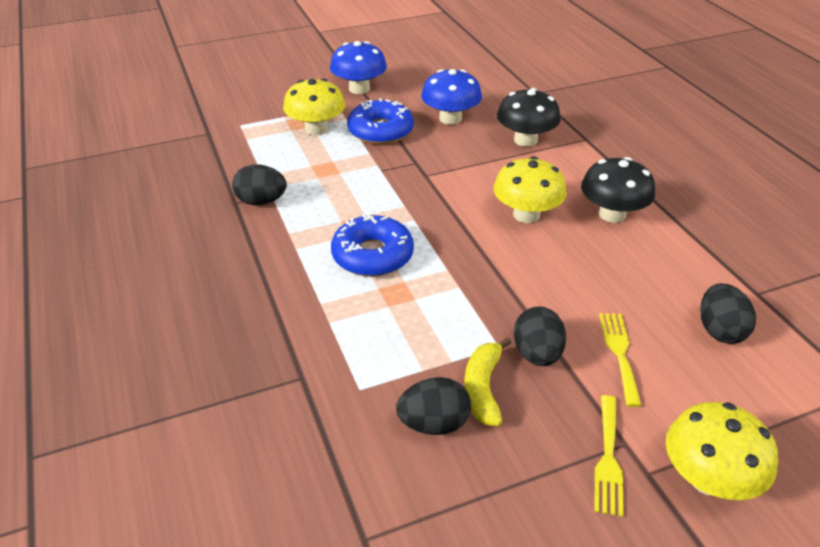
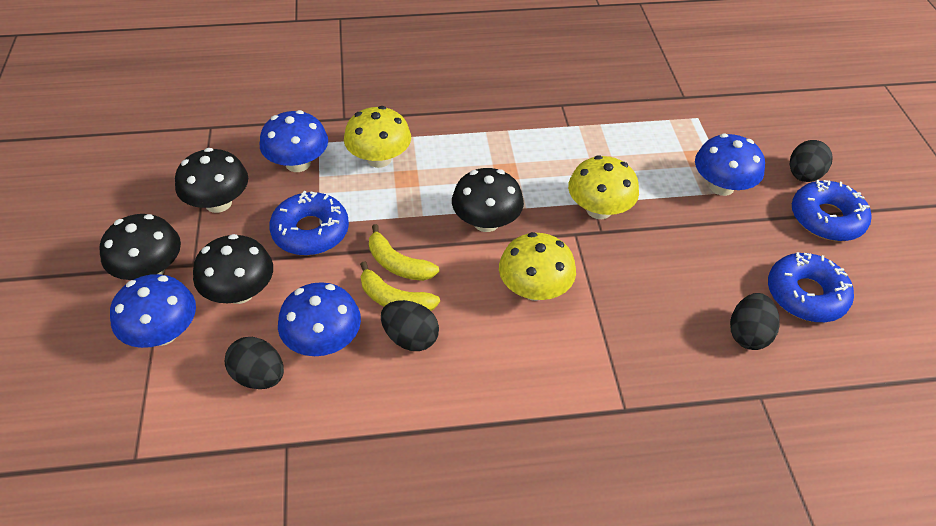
black mushroom: [497,88,560,147] [581,157,655,223] = 2 -> [100,214,181,280] [175,148,248,213] [193,234,273,304] [452,168,524,232] = 4
blue donut: [331,214,414,277] [347,98,414,144] = 2 -> [269,191,349,256] [768,252,854,322] [792,180,871,241] = 3
blue mushroom: [330,41,387,94] [421,69,482,125] = 2 -> [110,274,196,348] [260,110,328,172] [278,282,361,356] [695,134,765,196] = 4
yellow banana: [464,337,511,426] = 1 -> [360,261,440,311] [369,224,439,281] = 2
yellow fork: [594,395,624,517] [599,313,642,407] = 2 -> none = 0

